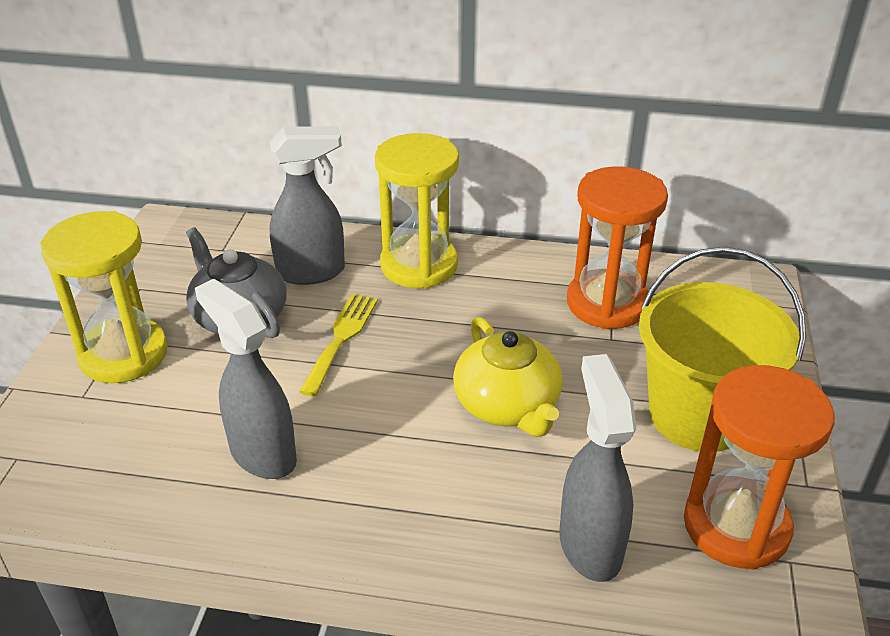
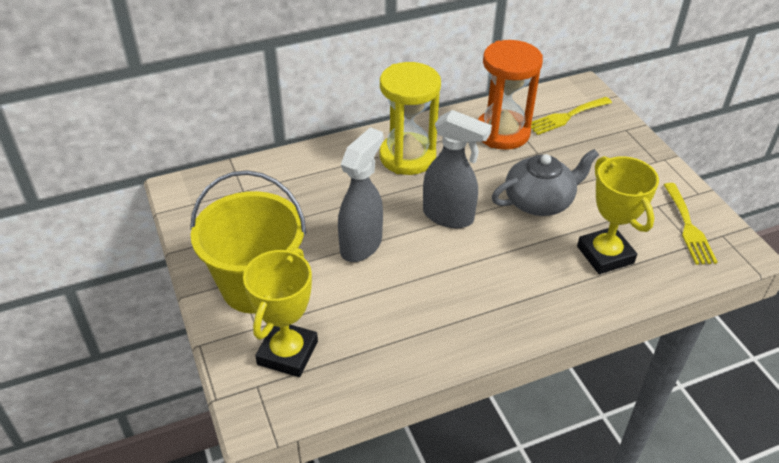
grey spray bottle: [195,279,297,479] [270,126,345,285] [559,354,636,582] = 3 -> [338,127,383,262] [423,110,492,228] = 2
orange hourglass: [567,166,668,329] [684,365,834,570] = 2 -> [478,40,543,150] = 1
yellow fork: [299,294,378,397] = 1 -> [531,97,612,135] [664,183,718,265] = 2
yellow hourglass: [41,211,168,383] [375,133,459,289] = 2 -> [380,62,441,175] = 1
yellow teapot: [453,317,563,437] = 1 -> none = 0
yellow trophy: none = 0 -> [243,248,318,377] [577,156,659,274] = 2

